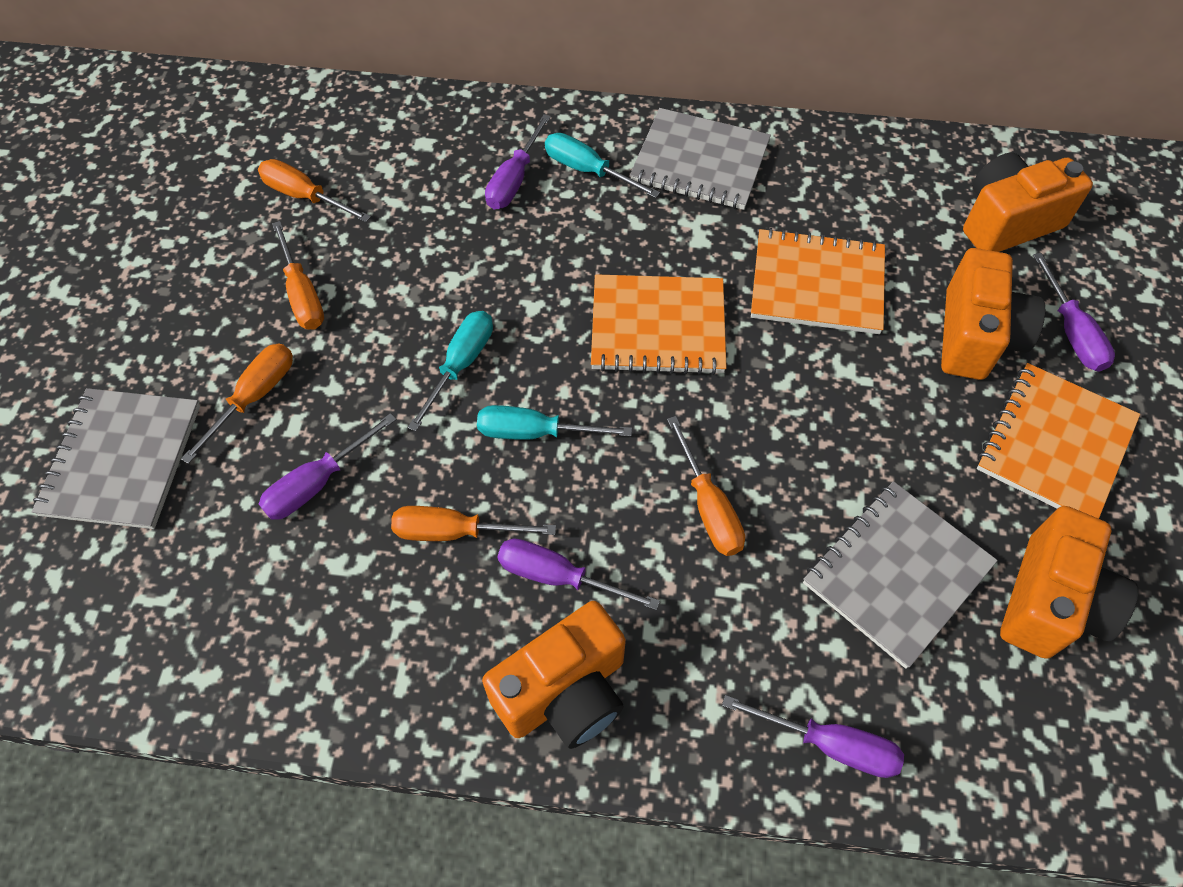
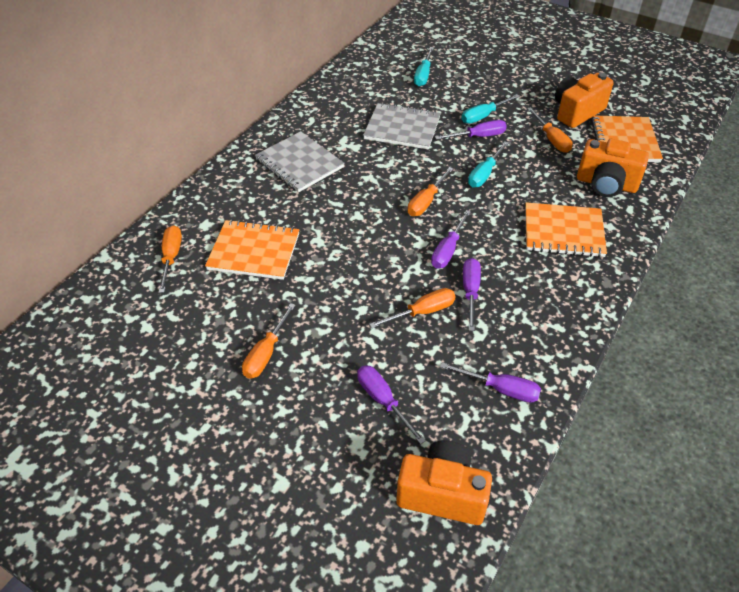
grey notebook: [32,388,200,529] [630,108,771,210] [803,481,998,669] = 3 -> [255,131,344,192] [363,103,441,150] = 2
orange camera: [482,601,626,749] [941,248,1045,380] [963,152,1093,252] [1000,506,1138,659] = 4 -> [396,440,492,525] [555,73,614,128] [577,139,649,197] = 3

